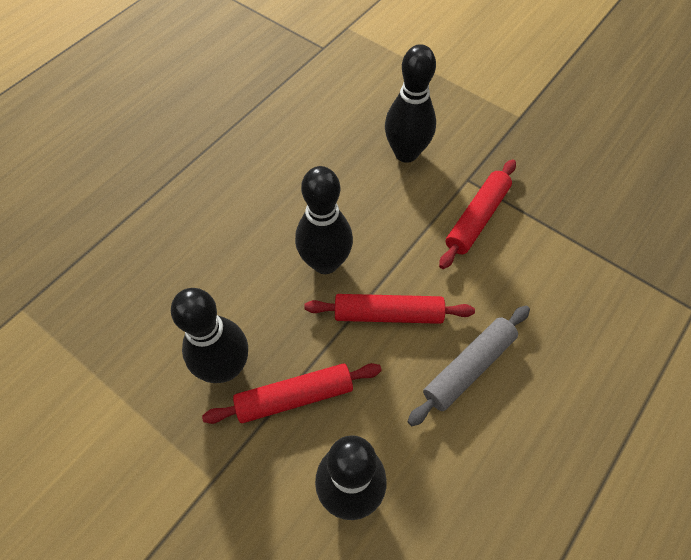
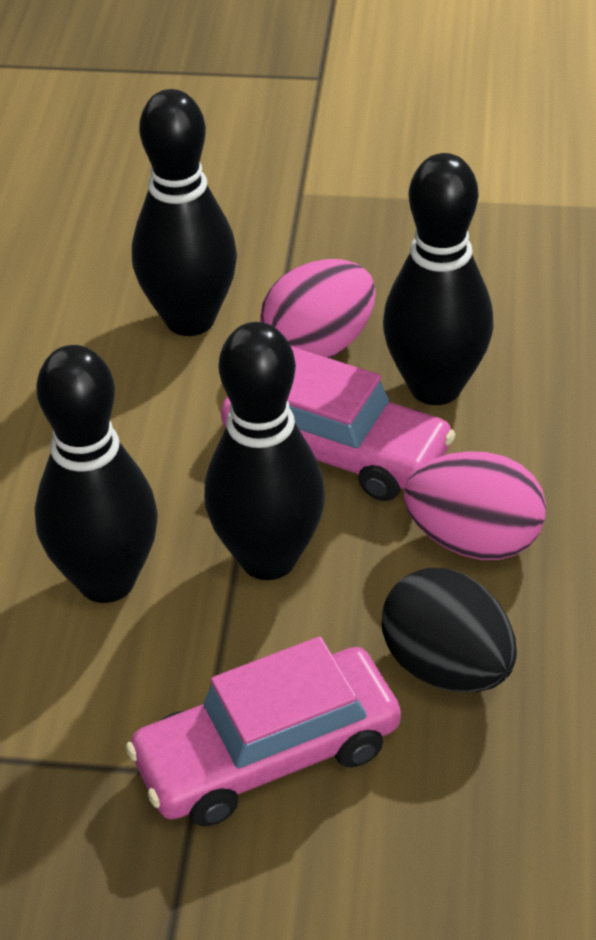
black egg: none = 0 -> [382,568,517,692] = 1
grey rolling pin: [407,306,530,426] = 1 -> none = 0
pink car: none = 0 -> [126,637,401,826] [221,346,455,501] = 2
pink egg: none = 0 -> [260,259,376,358] [404,451,546,560] = 2
red rolling pin: [202,363,382,424] [304,294,475,324] [439,159,516,269] = 3 -> none = 0

